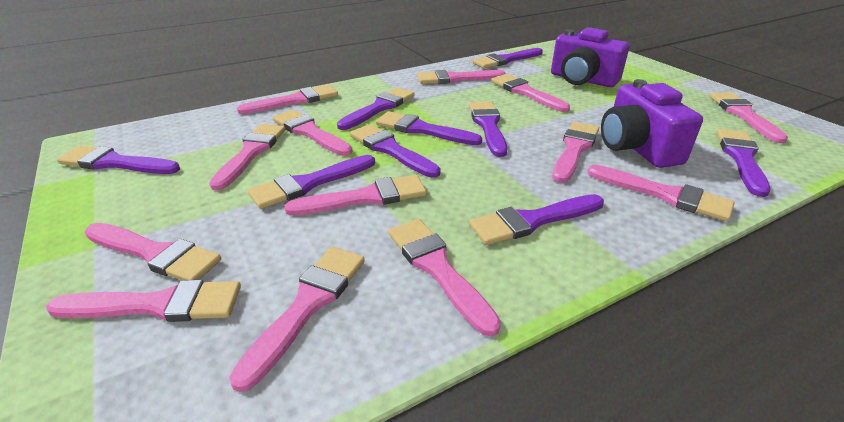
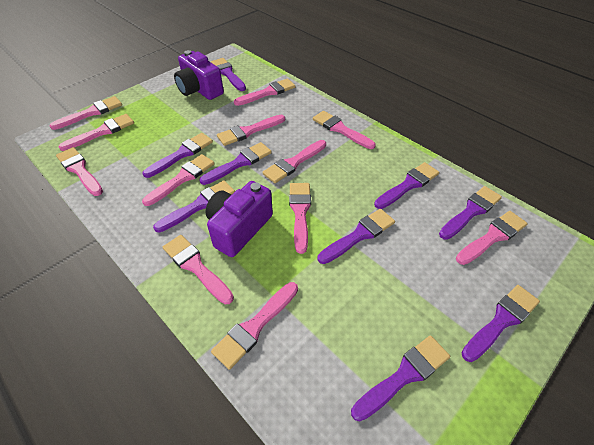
pink brush: [46,280,241,322] [85,223,221,280] [209,124,285,190] [229,247,365,392] [237,85,338,114] [273,110,353,156] [284,175,427,216] [388,219,501,336] [417,70,506,84] [491,74,570,112] [552,122,599,183] [587,165,735,222] [709,92,788,143] = 13 -> [49,96,122,130] [56,147,103,196] [58,114,134,151] [142,154,215,206] [163,235,234,304] [211,282,298,370] [217,115,285,146] [234,79,296,106] [262,140,326,183] [289,183,311,254] [313,111,376,149] [456,211,528,265] = 12

